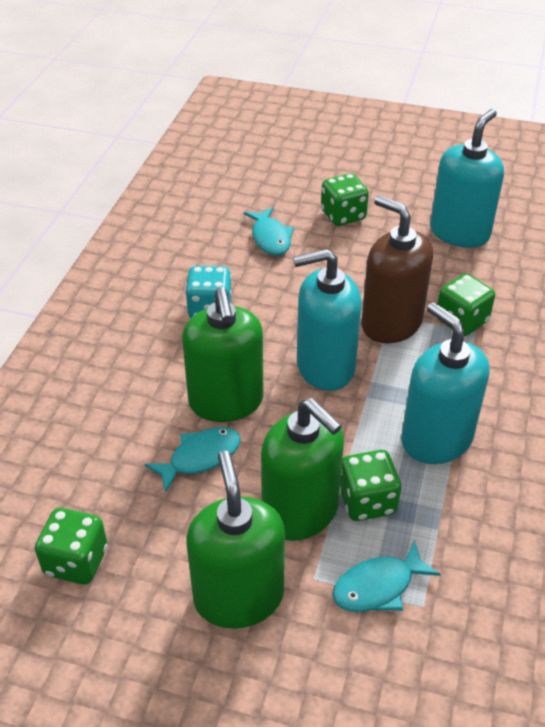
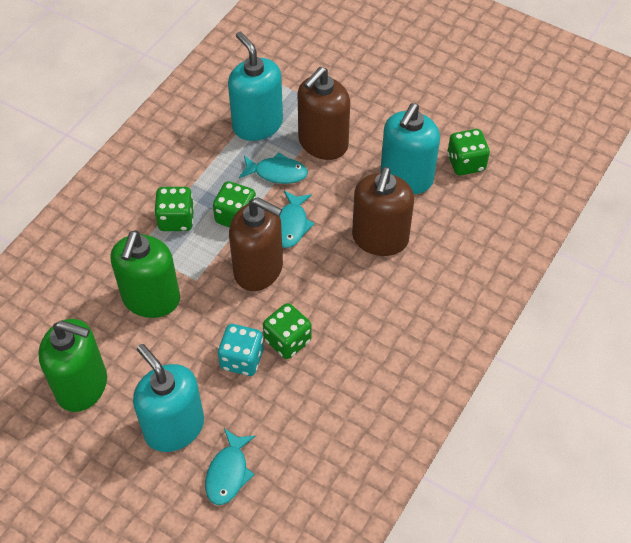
brown soap dispenser: [361,195,433,343] = 1 -> [229,197,283,291] [298,67,350,160] [352,167,414,256] = 3
green soap dispenser: [182,287,264,422] [186,451,285,629] [261,398,344,541] = 3 -> [38,319,107,412] [110,230,180,318] = 2

